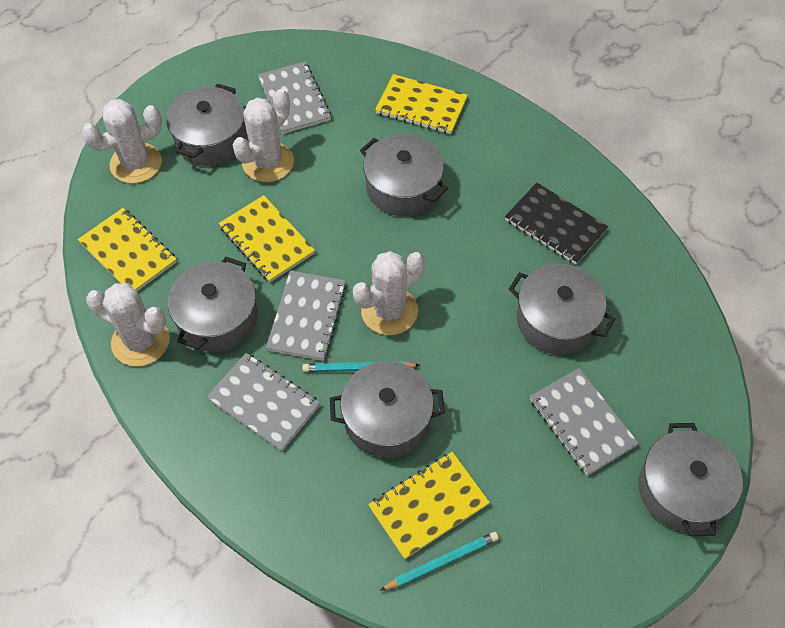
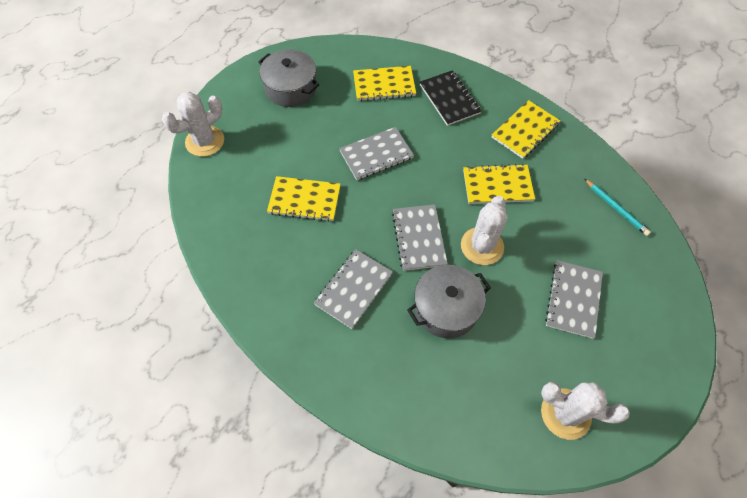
grey pot: [166,84,247,166] [168,257,257,352] [330,361,445,458] [360,134,448,216] [509,264,615,354] [639,423,743,536] = 6 -> [258,49,319,107] [407,265,491,338] = 2
turquoise pencil: [302,361,420,372] [380,532,499,591] = 2 -> [585,179,651,236] = 1
white cactus: [82,99,162,184] [86,283,170,366] [232,89,294,182] [353,251,425,335] = 4 -> [162,92,224,157] [461,196,507,265] [541,382,630,440] = 3

